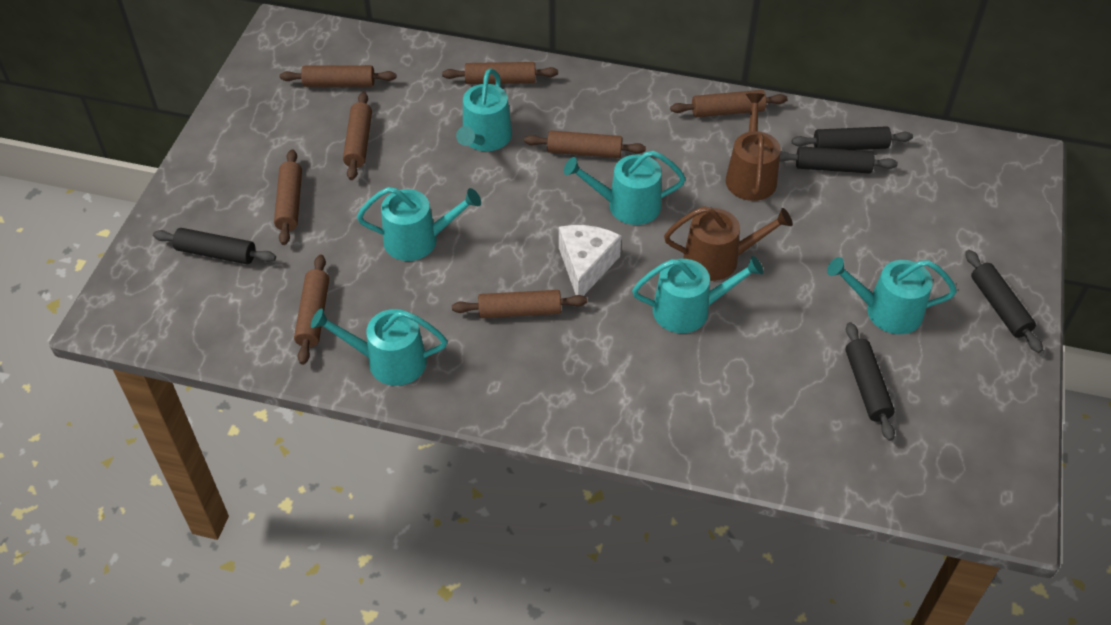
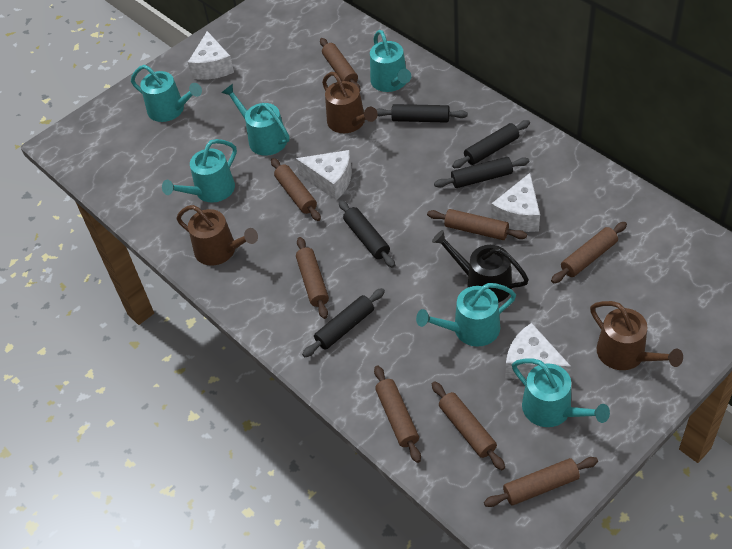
black watering can: none = 0 -> [432,230,529,303] = 1
brown watering can: [664,206,793,281] [726,93,781,201] = 2 -> [176,205,258,266] [322,72,378,133] [590,301,683,370] = 3
white cheese: [559,225,621,296] = 1 -> [188,31,234,80] [296,150,352,200] [491,173,540,232] [505,323,571,379] = 4

